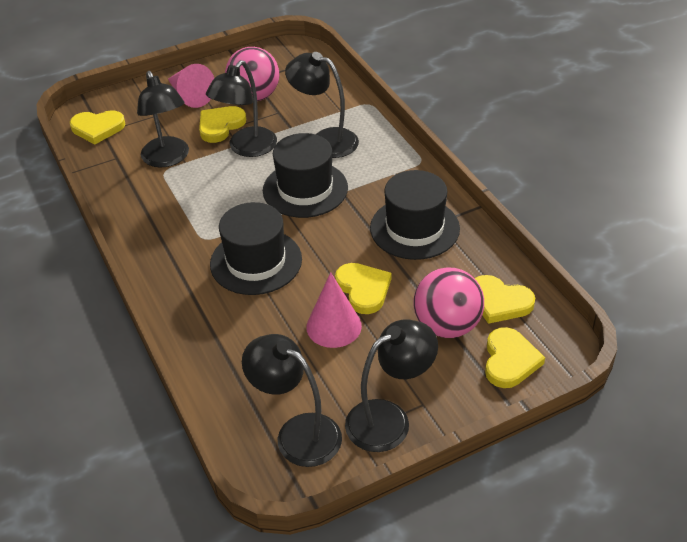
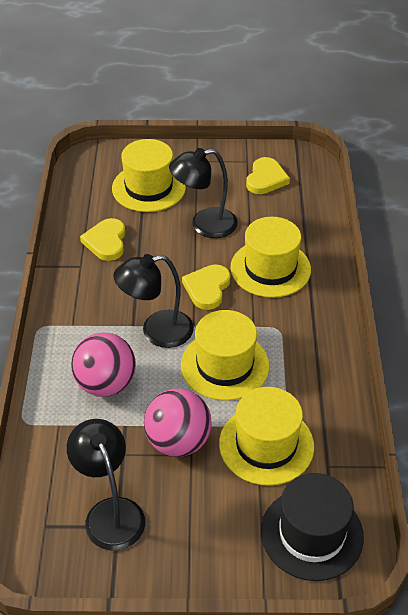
black hat: [210,202,302,295] [263,133,348,218] [370,170,460,260] = 3 -> [261,473,364,581] = 1
black lamp: [137,71,189,167] [206,60,277,157] [242,334,342,467] [285,52,359,158] [345,319,438,452] = 5 -> [67,419,145,550] [113,254,194,348] [169,148,238,238] = 3
pink cone: [168,64,214,108] [306,272,362,348] = 2 -> none = 0
yellow hat: none = 0 -> [112,139,186,212] [181,310,269,401] [219,387,314,486] [230,217,311,298] = 4
yellow heart: [70,110,125,145] [199,106,246,143] [335,263,391,314] [475,275,535,324] [485,327,545,388] = 5 -> [80,218,125,261] [182,264,230,310] [246,157,290,194] = 3

